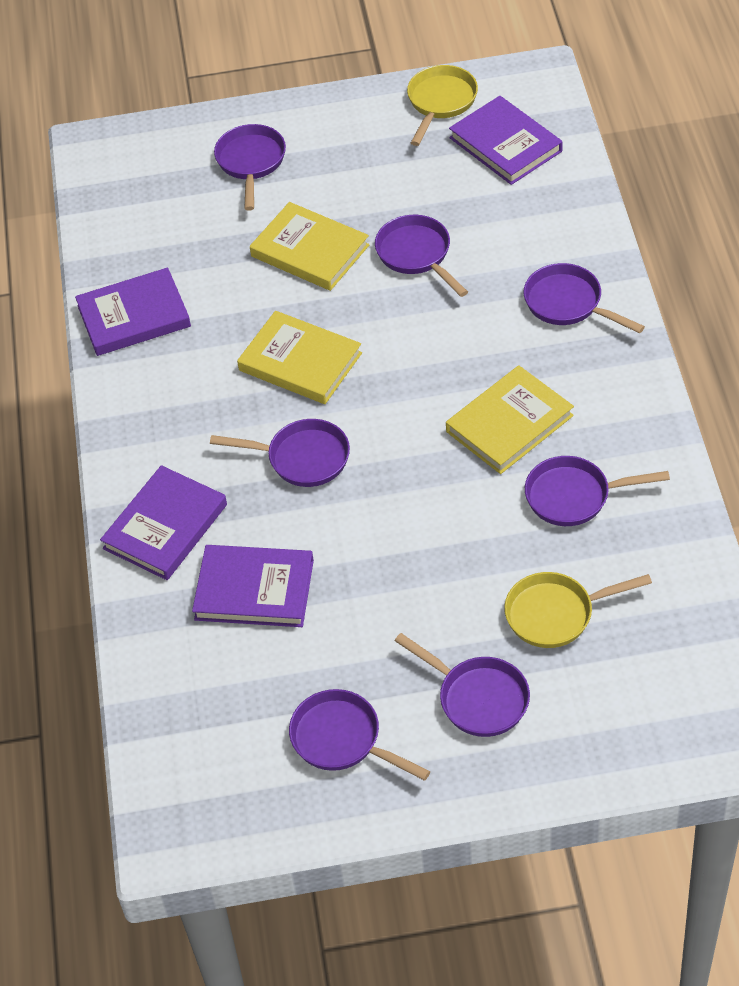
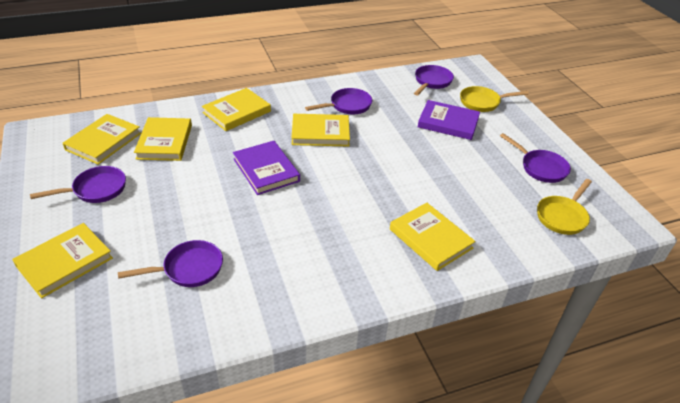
purple book: [75,268,191,356] [100,465,227,580] [192,545,314,627] [449,96,563,185] = 4 -> [233,141,300,195] [418,100,480,140] = 2
purple pan: [210,419,350,487] [214,124,286,211] [289,689,430,781] [375,215,468,297] [395,633,530,737] [524,263,645,333] [525,456,670,526] = 7 -> [30,166,126,203] [118,240,223,287] [305,88,372,114] [414,65,454,96] [500,133,571,183] = 5
yellow book: [237,311,362,404] [250,202,369,291] [446,365,574,474] = 3 -> [12,223,113,299] [63,114,141,165] [134,117,192,161] [202,88,271,131] [291,114,350,147] [390,203,476,271] = 6

